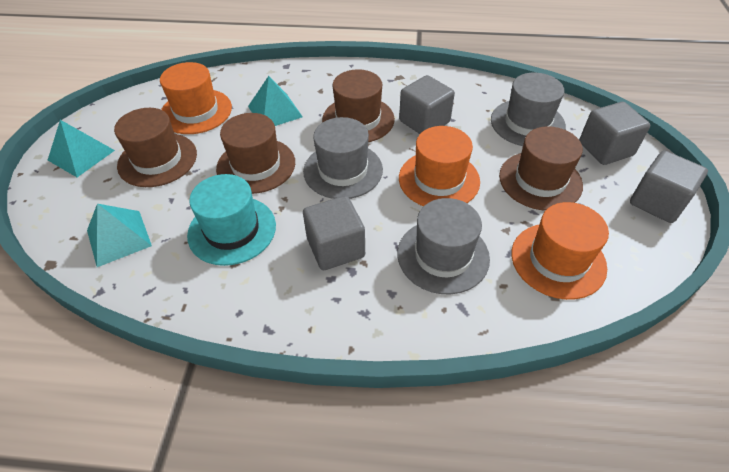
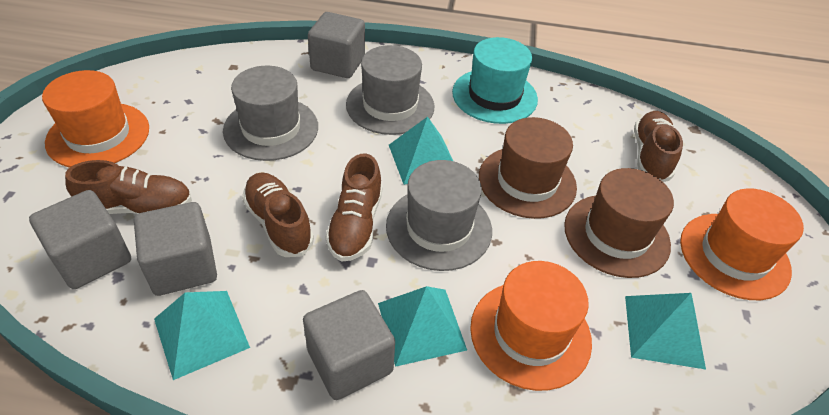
brown hat: [114,108,197,187] [216,113,295,194] [322,69,395,142] [499,126,583,211] = 4 -> [479,117,577,219] [564,168,674,278] = 2
brown shoe: none = 0 -> [65,160,192,214] [242,172,314,257] [325,154,382,262] [634,111,683,182] = 4
turquoise pyramid: [48,120,115,177] [87,204,152,267] [248,76,303,126] = 3 -> [154,291,250,380] [378,286,467,367] [389,117,453,185] [625,293,706,369] = 4

